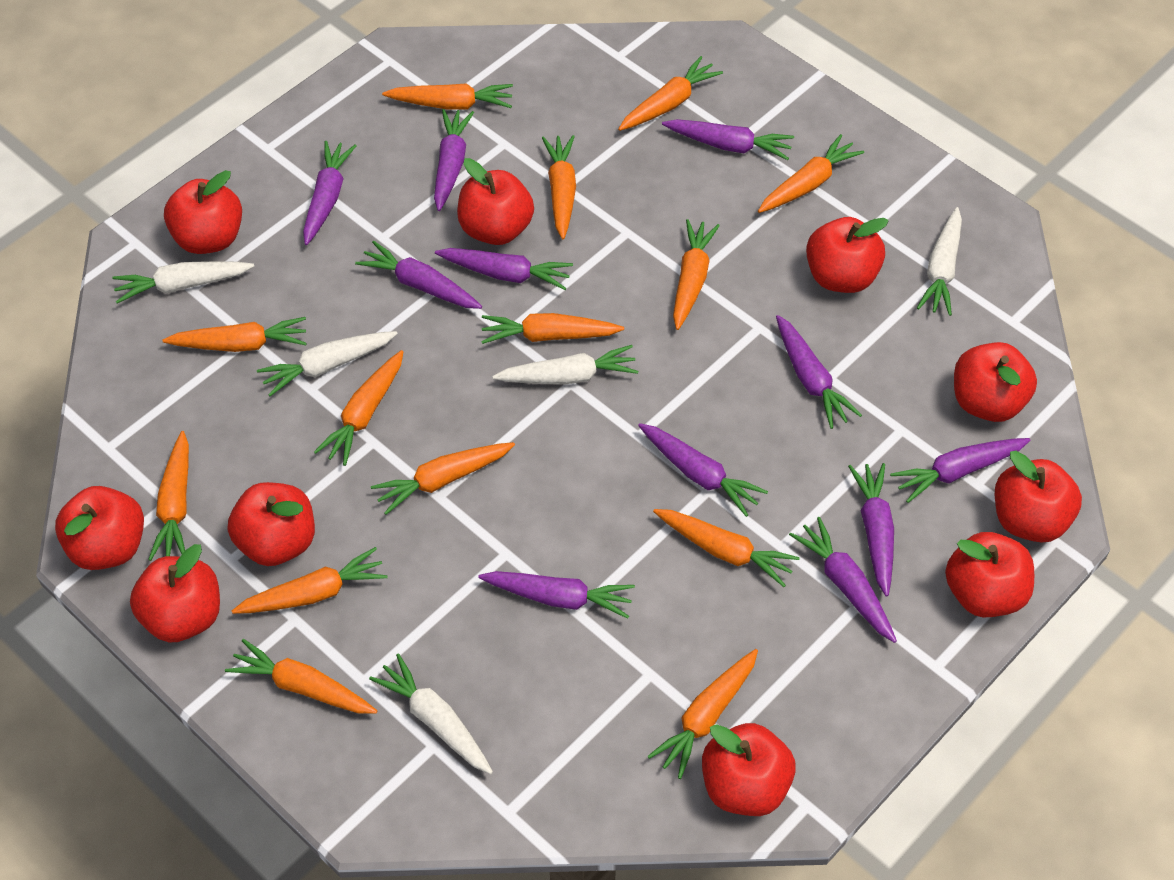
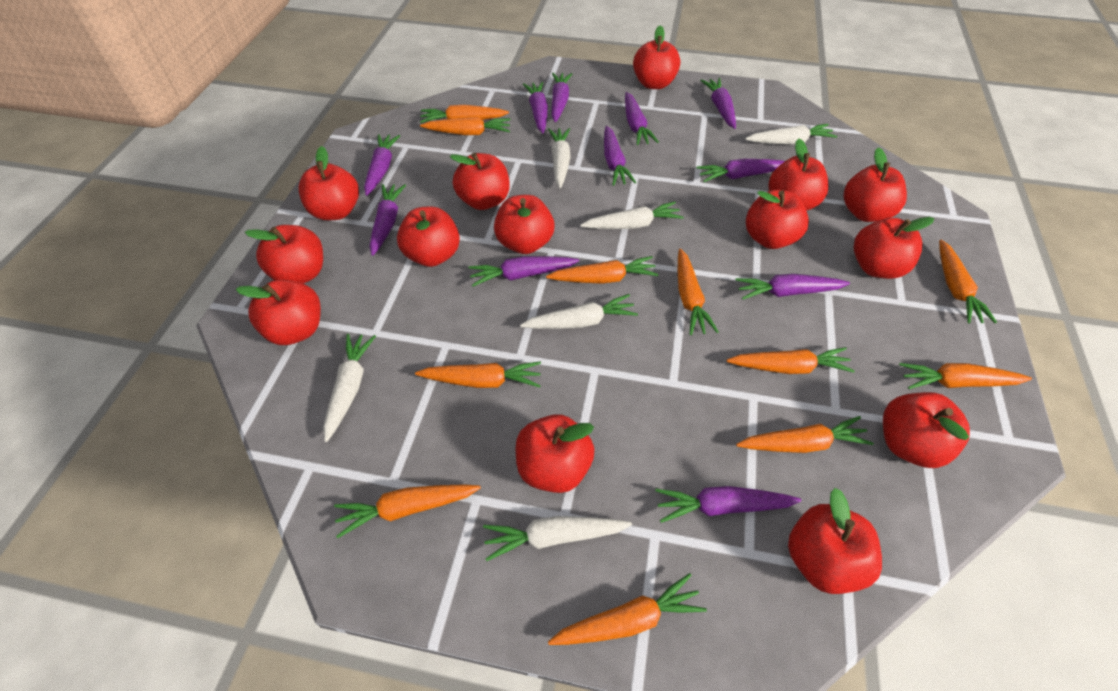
orange carrot: [148,431,189,561] [162,317,307,352] [225,639,378,714] [232,547,388,614] [314,350,404,466] [371,442,515,515] [382,83,513,109] [481,313,624,344] [542,135,576,239] [618,56,723,131] [647,649,758,779] [653,509,800,587] [673,219,720,330] [758,134,864,213] = 14 -> [334,484,481,538] [415,361,541,388] [420,105,509,123] [420,117,510,135] [546,256,658,284] [548,573,707,645] [678,248,719,335] [726,347,855,374] [736,416,874,453] [899,363,1032,389] [939,240,997,323] = 11
red apple: [55,486,144,570] [130,544,220,643] [164,170,242,254] [228,482,315,566] [457,158,534,245] [702,723,796,816] [806,217,889,293] [945,532,1034,617] [954,342,1037,422] [995,451,1082,543] = 10 -> [236,280,321,345] [245,225,323,284] [299,146,359,220] [397,206,460,267] [450,153,510,210] [494,195,554,254] [515,414,594,493] [633,25,680,89] [746,190,809,249] [768,139,828,211] [788,488,882,594] [843,147,907,222] [854,217,934,279] [883,392,970,468] = 14
white carrot: [112,261,254,304] [257,331,398,396] [369,653,493,774] [492,345,638,384] [917,207,962,316] = 5 -> [323,334,376,442] [483,516,632,561] [520,294,638,329] [548,128,571,188] [580,202,684,229] [745,124,837,145] = 6

